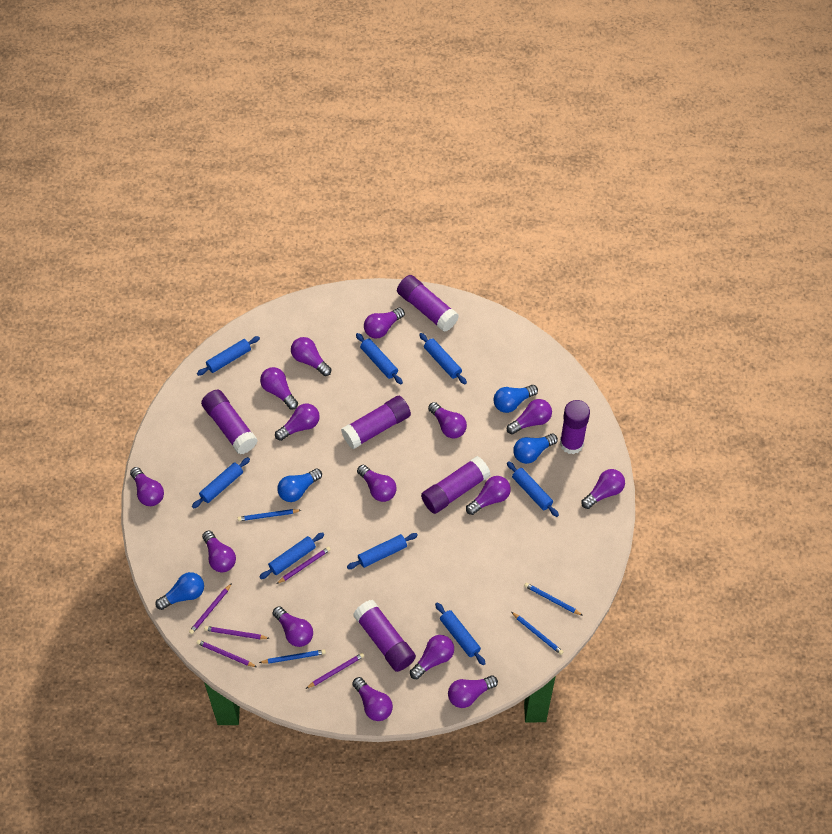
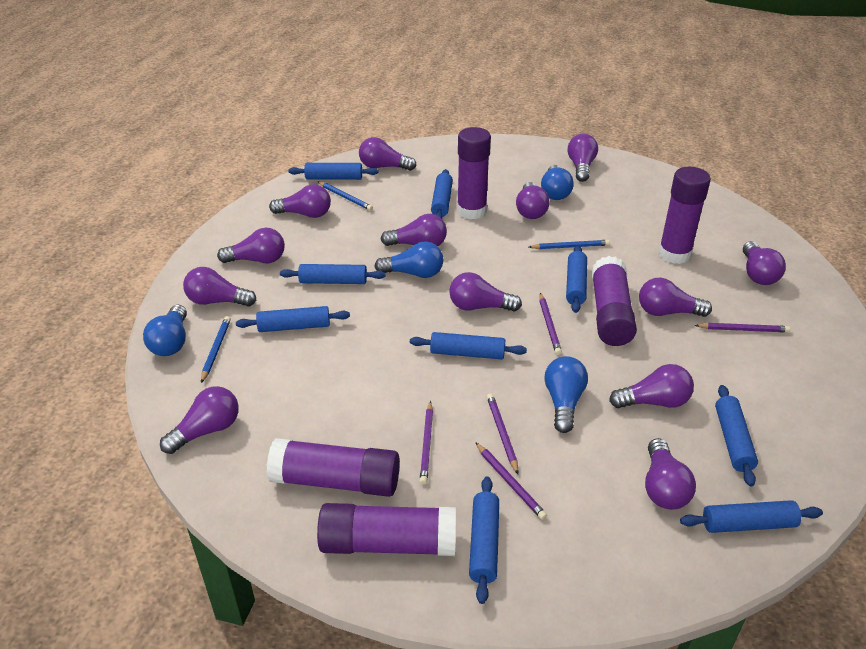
blue pencil: [238,509,301,521] [259,650,326,664] [512,612,563,655] [524,583,583,616] = 4 -> [201,316,231,383] [318,182,373,211] [529,240,610,249] = 3
blue rolling pin: [192,457,250,509] [197,336,260,376] [260,532,324,579] [347,533,418,569] [356,333,403,384] [419,333,467,384] [435,602,486,665] [507,461,559,517] = 8 -> [236,306,350,332] [280,264,386,284] [289,163,378,180] [410,332,527,359] [431,169,453,219] [469,477,499,604] [566,245,587,313] [680,500,823,533] [715,385,758,486] = 9
purple glue stick: [201,390,258,454] [341,396,411,449] [353,600,416,672] [397,275,459,332] [421,456,490,514] [560,400,590,454] = 6 -> [267,438,400,497] [317,503,456,556] [457,127,491,219] [591,256,637,346] [658,167,711,264] = 5
purple light bulb: [130,467,164,506] [202,530,236,572] [260,367,298,409] [273,606,313,647] [275,404,320,441] [291,337,331,376] [352,677,393,721] [357,465,397,502] [364,307,405,339] [410,635,454,679] [428,402,467,438] [448,675,498,708] [466,476,511,515] [507,399,552,435] [581,469,625,509] = 15 -> [160,386,239,454] [183,267,256,307] [217,228,285,263] [269,184,331,218] [359,137,416,171] [381,214,447,246] [449,272,522,312] [516,182,550,219] [568,134,598,182] [609,364,694,408] [639,277,712,317] [645,438,696,510] [743,241,786,285] = 13

